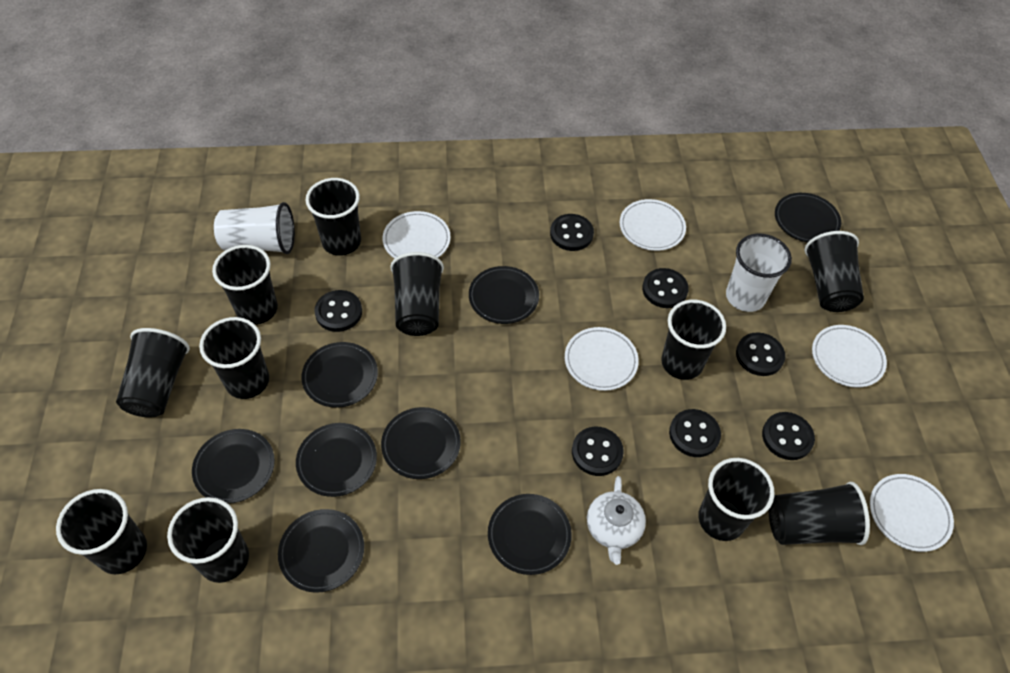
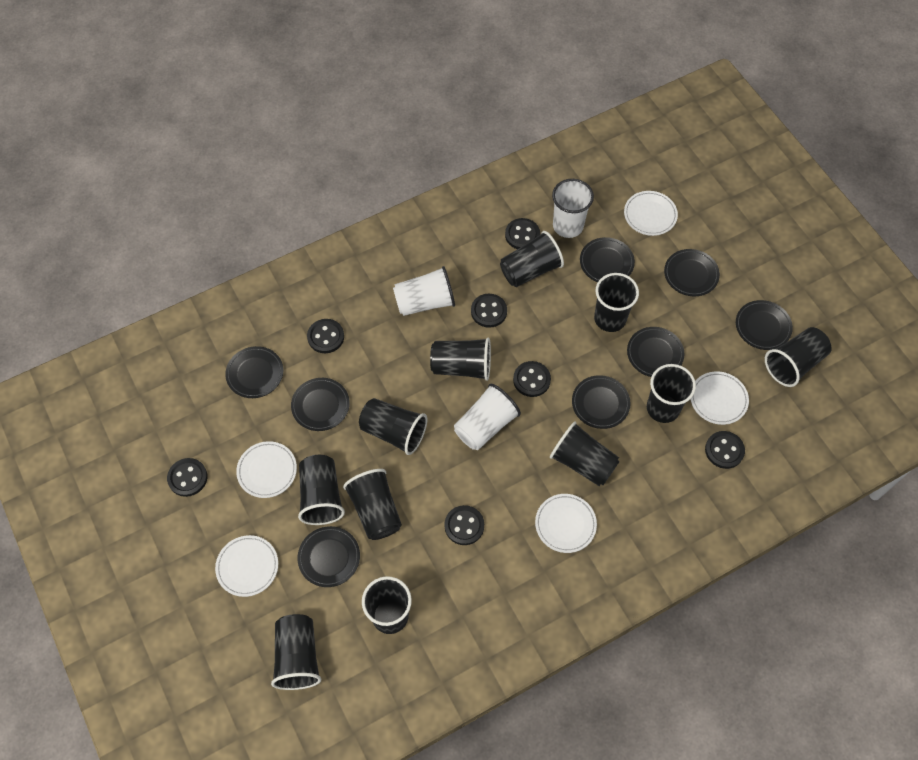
white cup: [214,202,295,254] [726,233,792,312] = 2 -> [393,266,455,316] [454,384,521,450] [552,179,594,238] = 3
white teapot: [587,476,646,565] = 1 -> none = 0

